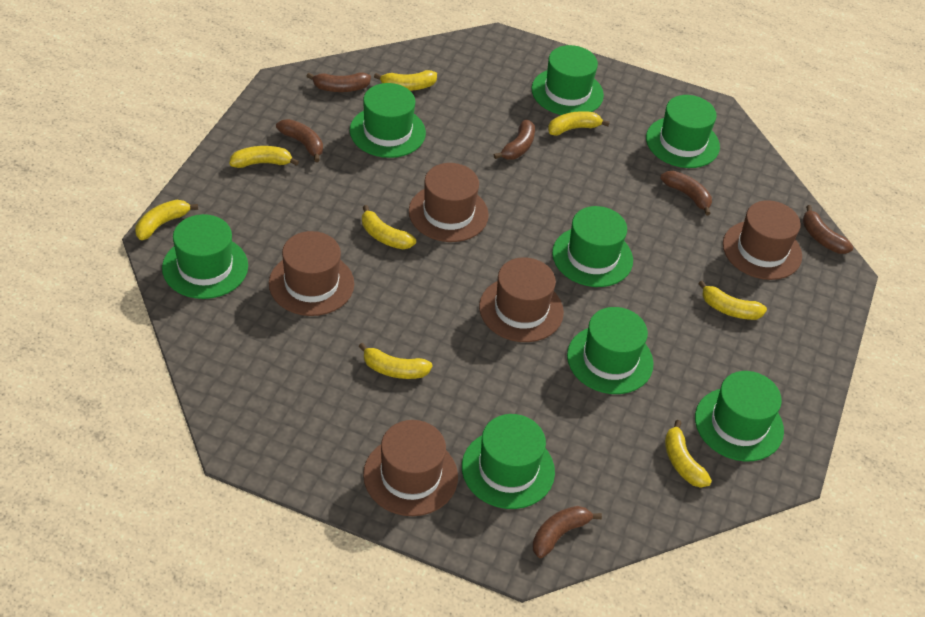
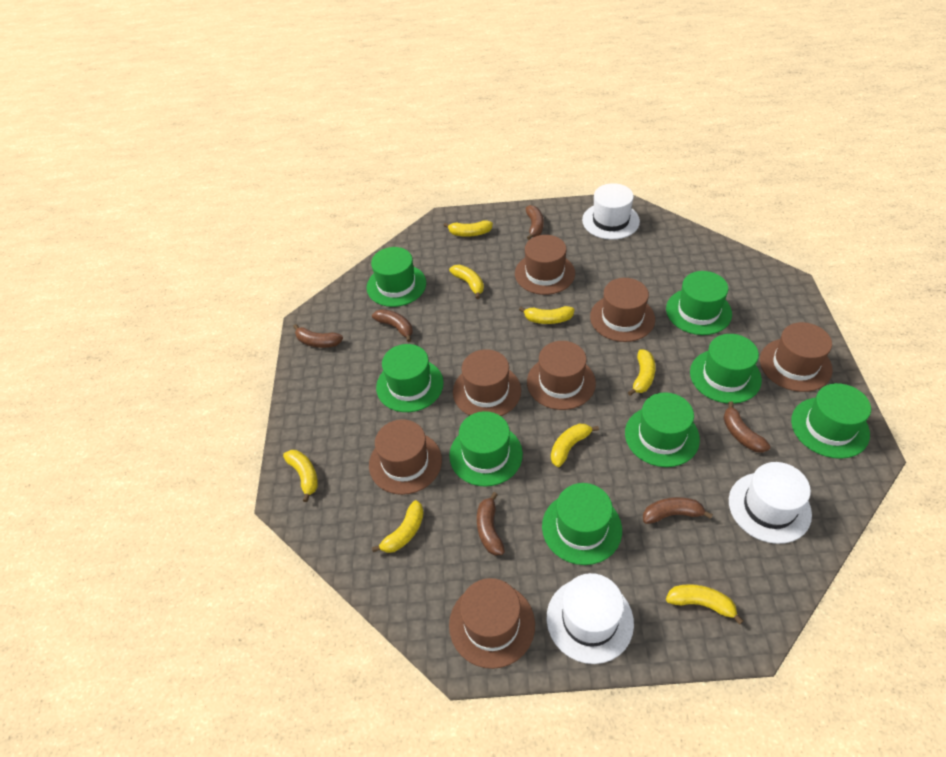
brown hat: [269,231,354,316] [363,420,458,516] [409,163,489,242] [479,257,564,342] [723,200,802,280] = 5 -> [369,419,442,495] [449,578,535,669] [453,349,521,416] [515,235,575,295] [527,341,596,410] [590,278,655,342] [760,322,833,392] = 7
white hat: none = 0 -> [547,573,634,664] [582,183,640,240] [729,462,812,544] = 3

